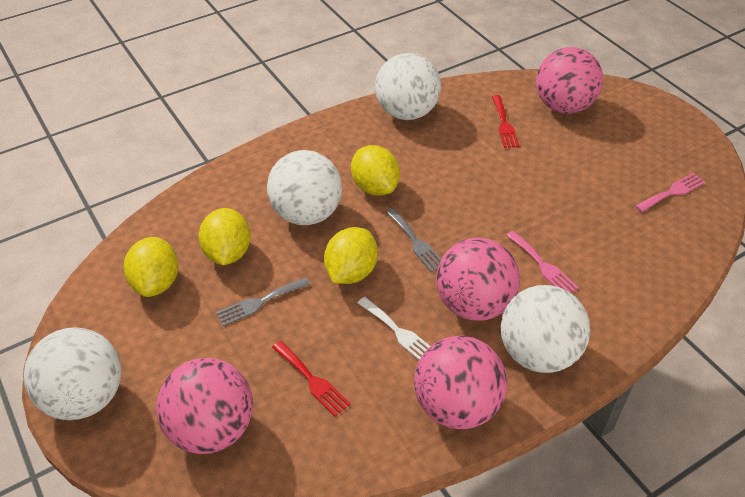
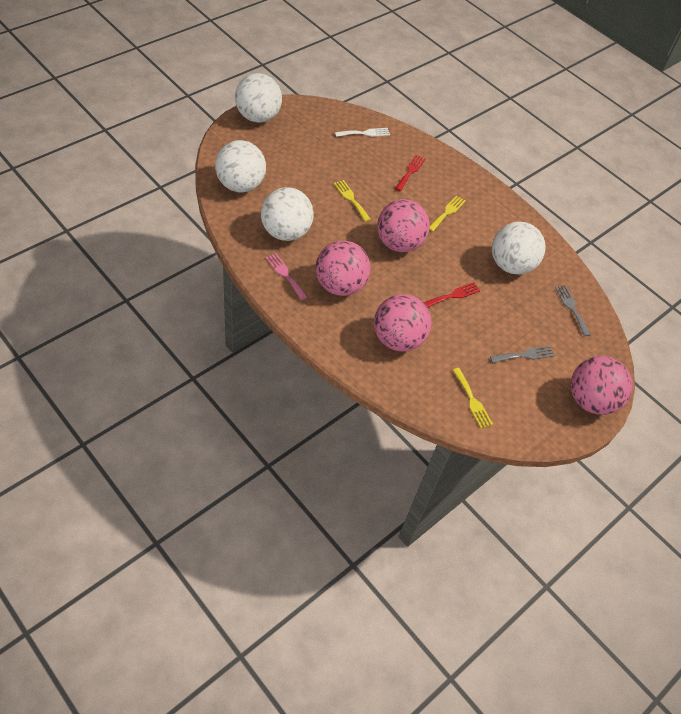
pink fork: [506,231,579,293] [635,173,705,212] = 2 -> [266,253,307,300] = 1
yellow fork: none = 0 -> [334,180,371,222] [429,195,466,232] [453,368,493,428] = 3
yellow lemon: [124,237,178,297] [199,208,251,265] [324,227,378,284] [351,145,400,196] = 4 -> none = 0

